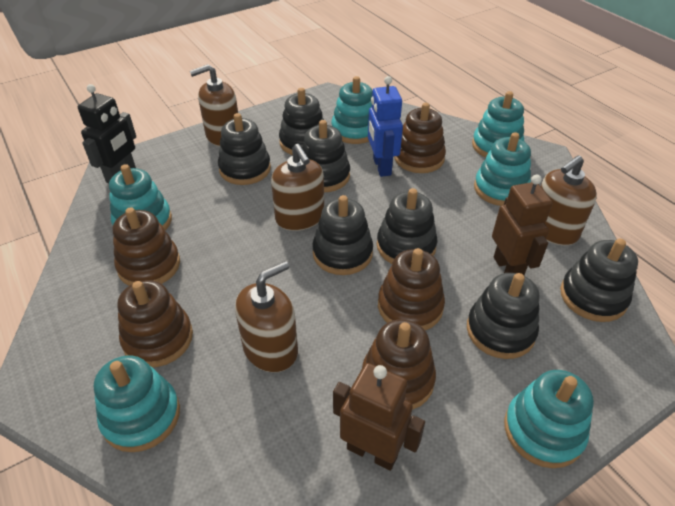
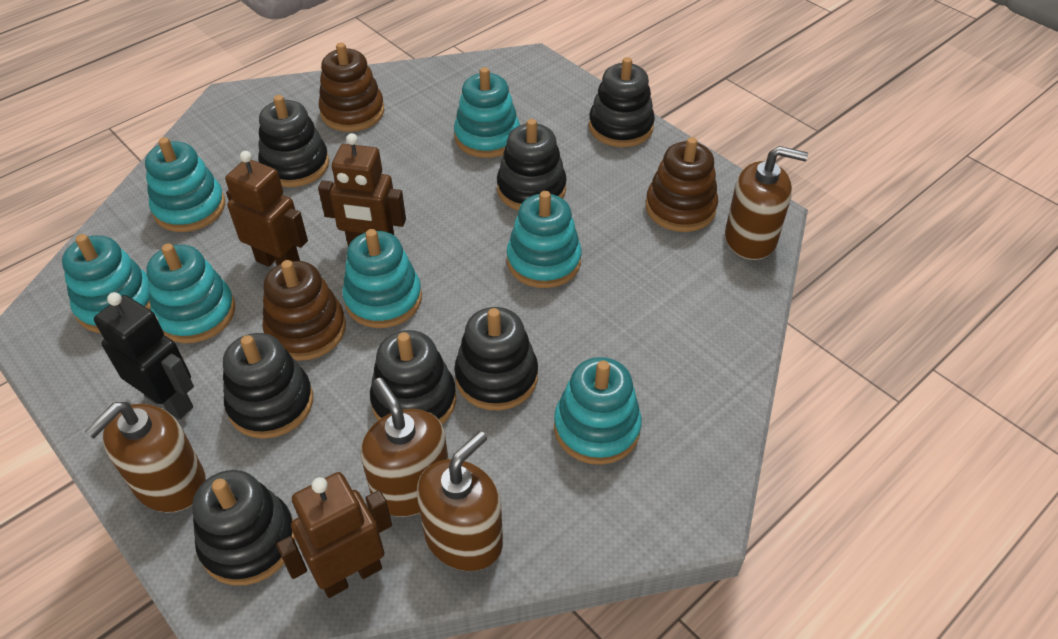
blue robot: [368,76,403,177] = 1 -> none = 0
brown robot: [333,363,425,471] [492,175,552,275] = 2 -> [225,151,308,267] [276,472,392,598] [318,133,406,246] = 3
brown stacking toy: [113,207,180,286] [117,280,193,367] [362,319,436,410] [378,248,445,330] [394,103,446,173] = 5 -> [262,260,346,361] [318,43,384,132] [646,137,718,232] = 3
turquoise stacking toy: [94,355,180,452] [109,164,172,231] [331,76,372,144] [472,91,524,158] [474,132,531,206] [504,370,594,468] = 6 -> [62,234,151,333] [145,137,225,232] [146,243,235,343] [342,229,422,328] [454,67,520,158] [506,191,582,288] [554,357,642,465] = 7

